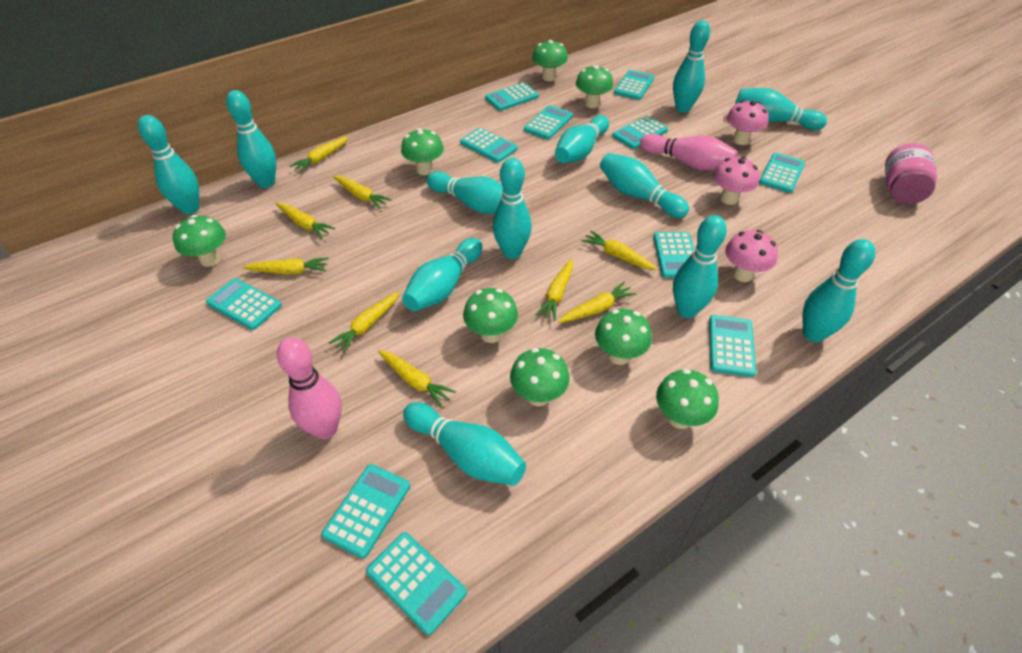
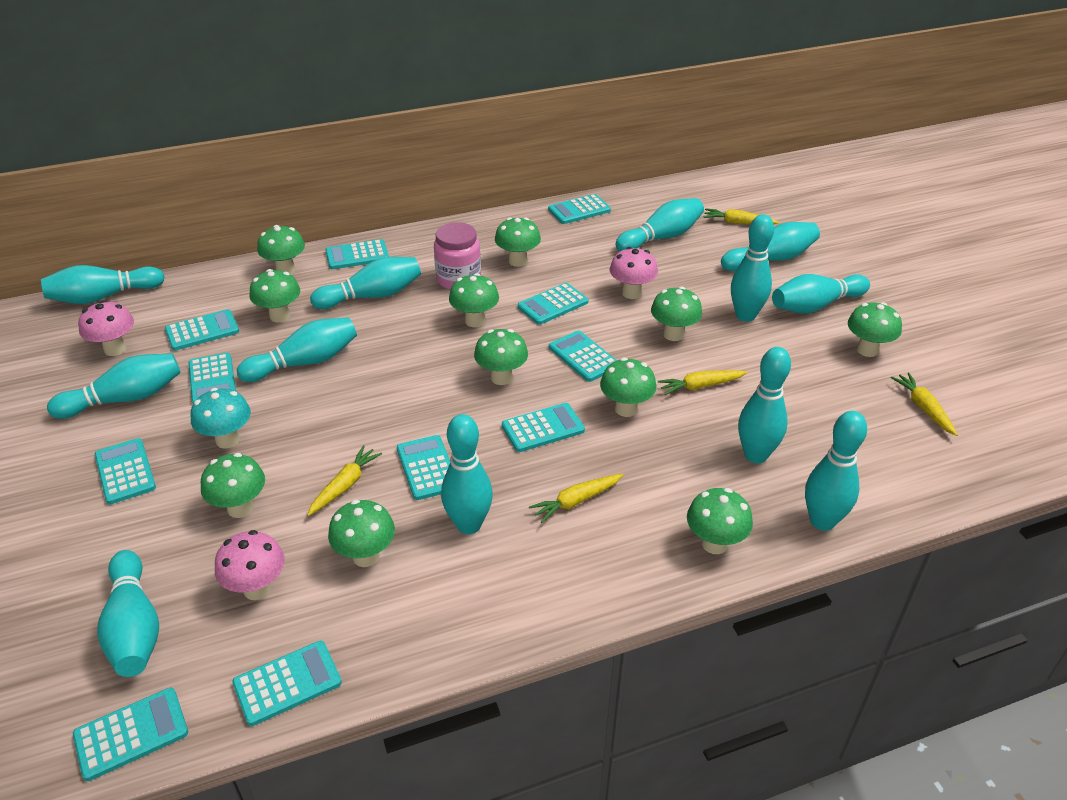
green mushroom: [173,215,226,267] [401,128,444,175] [463,288,518,343] [510,348,570,406] [532,40,568,81] [576,65,613,108] [595,309,652,365] [656,369,719,429] = 8 -> [201,453,265,518] [250,269,300,323] [257,225,305,274] [328,500,395,567] [449,273,499,327] [474,329,528,385] [495,217,541,267] [600,358,656,417] [651,287,702,341] [687,488,753,554] [848,302,902,357] = 11
pink bowling pin: [277,337,342,439] [640,134,737,170] = 2 -> none = 0
turquoise mushroom: none = 0 -> [191,388,251,449] = 1
yellow carrot: [242,257,329,275] [275,203,335,239] [290,136,349,173] [329,291,400,353] [333,176,392,209] [378,350,456,407] [535,259,573,321] [558,282,636,323] [581,231,658,270] = 9 -> [307,445,382,516] [529,474,623,523] [658,370,747,395] [703,208,779,224] [891,373,958,436] = 5

